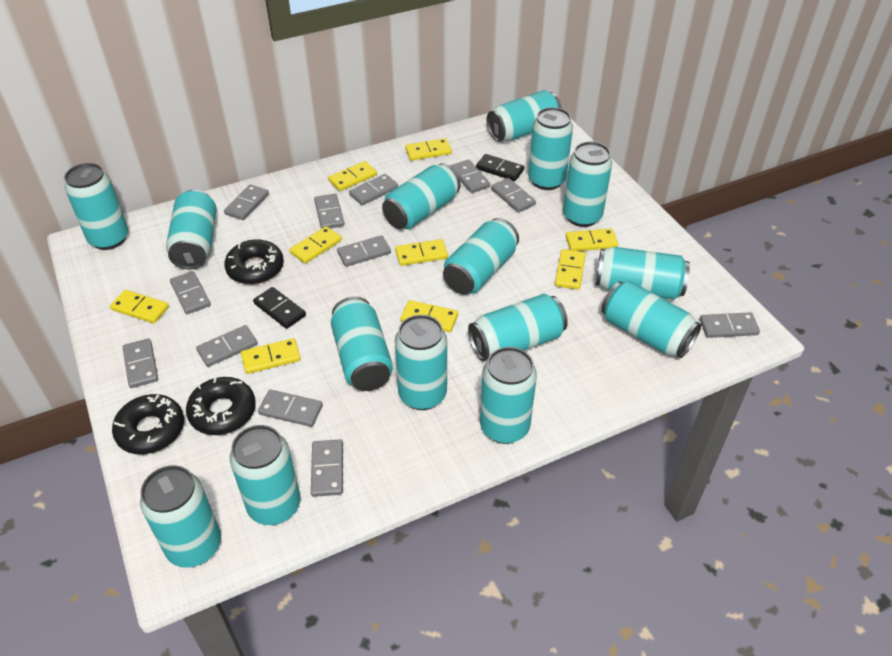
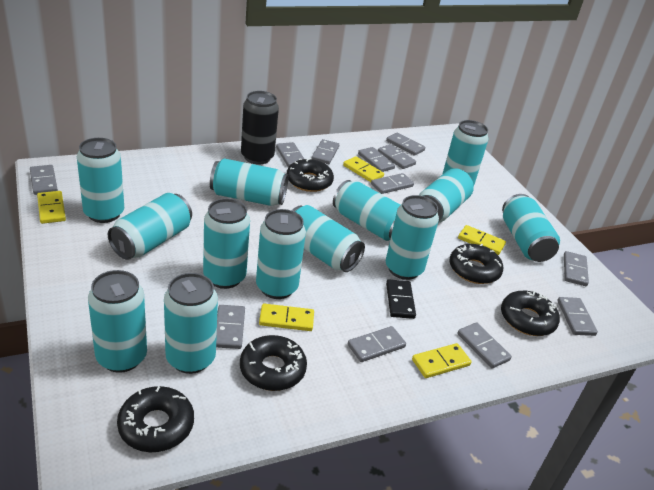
black can: none = 0 -> [241,91,279,165] = 1
black domino: [253,287,306,329] [476,154,524,181] = 2 -> [386,279,416,319] = 1
black donut: [112,394,184,454] [186,377,256,435] [224,239,284,284] = 3 -> [117,386,194,452] [240,335,307,391] [287,158,334,192] [449,244,503,284] [501,291,560,336] = 5
turquoise can: [64,163,128,250] [140,465,221,568] [166,190,217,270] [230,425,301,525] [331,297,393,391] [382,163,461,229] [395,315,447,410] [443,218,519,295] [468,294,568,361] [480,347,537,444] [487,90,562,142] [528,107,573,190] [563,141,612,227] [596,247,690,300] [601,281,701,358] = 15 -> [77,138,124,223] [88,270,147,373] [108,193,192,260] [164,273,218,374] [203,198,250,289] [210,158,288,206] [256,209,306,299] [291,205,365,272] [333,180,400,241] [386,195,439,280] [419,168,474,223] [443,120,488,185] [502,194,560,262] = 13
yellow domino: [110,290,169,324] [241,338,301,374] [290,226,342,264] [328,161,377,191] [395,239,448,266] [401,300,458,332] [405,138,452,161] [555,249,586,290] [566,229,618,251] = 9 -> [37,191,66,224] [259,304,314,331] [343,156,384,182] [412,343,472,378] [458,225,506,255] = 5

